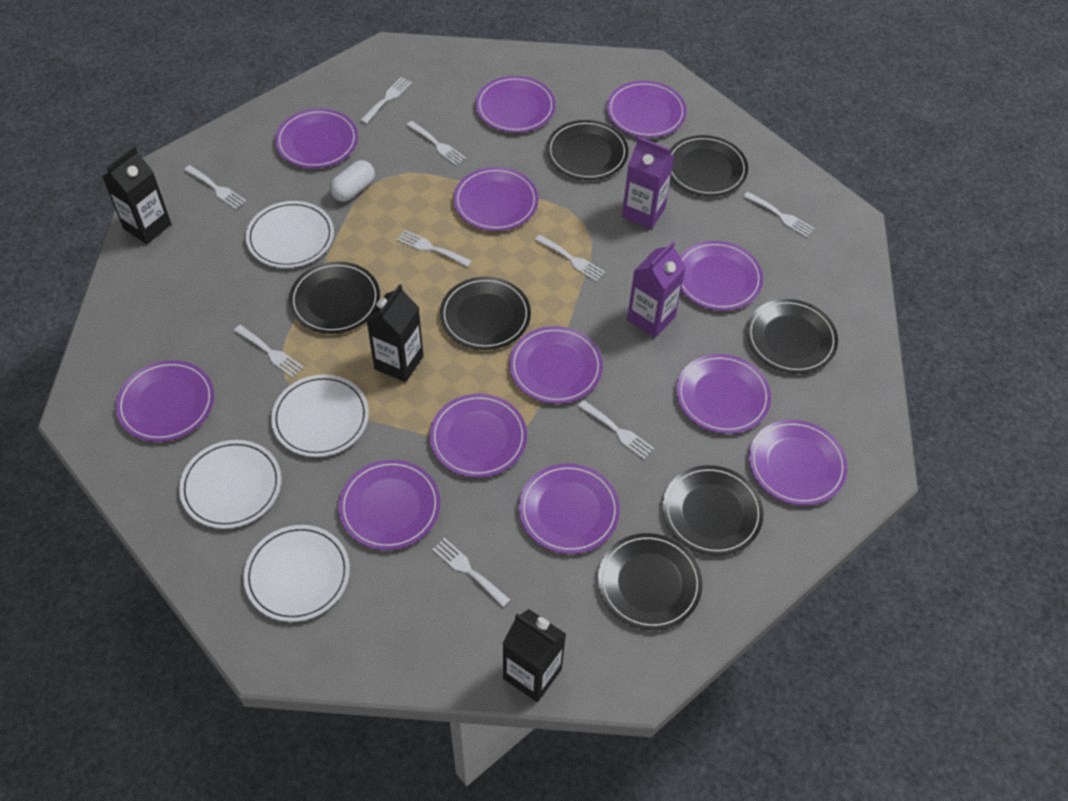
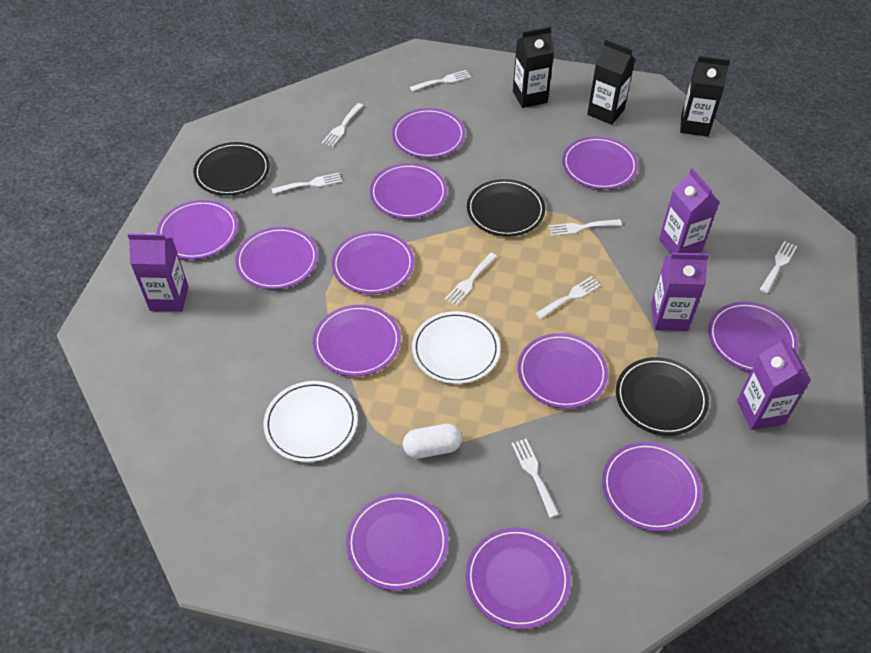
black plate: [289,261,380,334] [440,277,531,350] [546,120,629,180] [598,533,703,630] [663,465,764,556] [670,135,748,196] [746,299,838,374] = 7 -> [193,142,270,196] [467,179,545,236] [616,357,709,436] = 3
purple carton: [622,137,674,229] [627,241,686,338] = 2 -> [128,233,189,312] [651,253,709,331] [659,168,719,254] [737,337,811,430] = 4
white fork: [184,165,246,209] [234,325,304,378] [360,77,412,124] [397,230,472,267] [407,121,466,166] [432,538,510,607] [535,235,605,282] [578,400,654,459] [743,192,815,237] = 9 -> [272,173,342,194] [322,103,363,147] [410,70,471,92] [445,253,497,306] [512,439,559,518] [535,276,601,319] [548,219,622,236] [760,241,797,293] = 8
white plate: [179,440,281,529] [244,525,350,622] [246,201,334,268] [271,375,369,457] = 4 -> [263,381,358,462] [412,311,500,384] = 2

